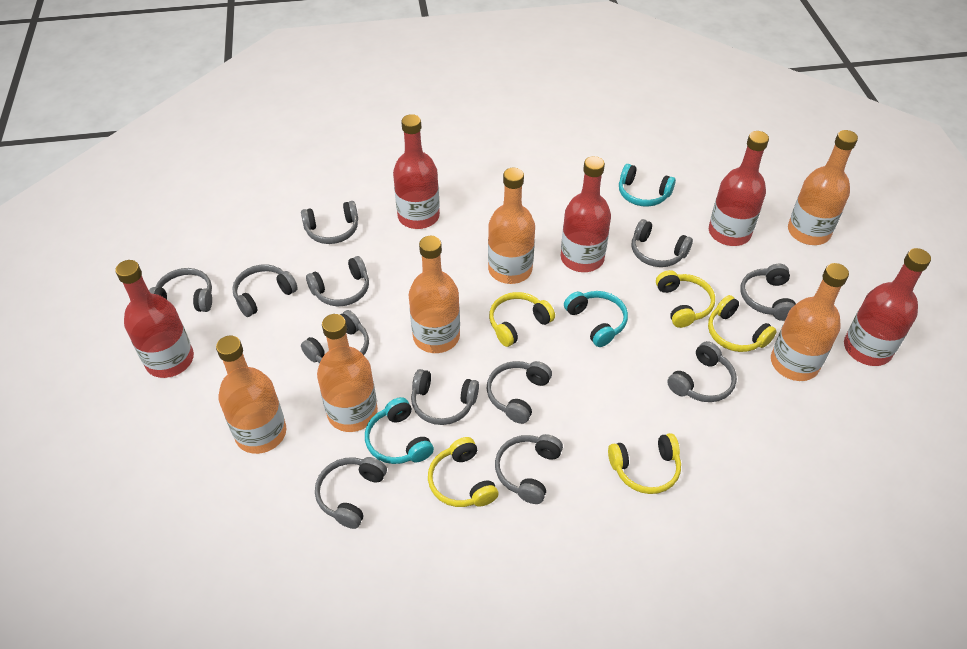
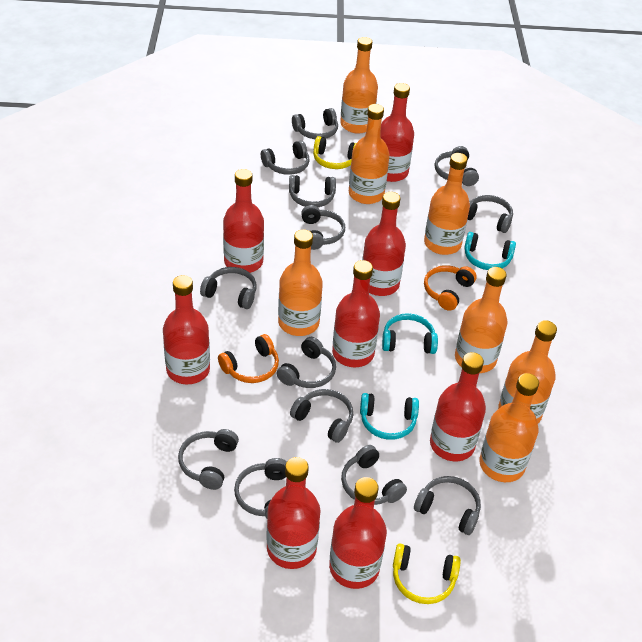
grey headphones: [149,268,212,312] [232,264,298,317] [301,201,358,244] [301,310,369,363] [306,256,369,306] [315,457,387,529] [411,369,479,425] [487,361,552,424] [495,434,563,504] [632,219,693,267] [667,341,737,402] [740,264,796,321] = 12 -> [178,429,239,490] [200,267,256,309] [234,458,287,518] [261,140,310,175] [277,337,336,388] [289,175,336,207] [290,389,353,443] [292,108,338,139] [301,205,345,250] [341,445,407,505] [414,476,481,535] [435,146,479,186] [467,195,513,233] = 13
orange bottle: [216,336,286,454] [317,314,378,432] [409,236,460,353] [488,168,535,284] [771,263,849,381] [788,130,858,245] = 6 -> [278,229,323,336] [340,37,378,133] [349,104,390,204] [424,153,470,255] [455,267,508,373] [479,373,539,482] [498,320,557,423] = 7
orange headphones: none = 0 -> [218,334,279,383] [424,265,477,311] = 2
red bottle: [115,260,194,378] [393,114,440,229] [561,156,611,272] [709,131,769,246] [844,248,931,366] = 5 -> [163,275,210,384] [223,169,264,273] [266,457,321,569] [329,477,387,589] [332,260,380,367] [362,192,406,296] [380,83,414,182] [430,352,486,461] = 8
yellow headphones: [428,437,498,507] [489,292,555,347] [608,433,681,494] [656,270,715,328] [708,295,777,352] = 5 -> [313,136,357,169] [393,544,461,604] = 2

